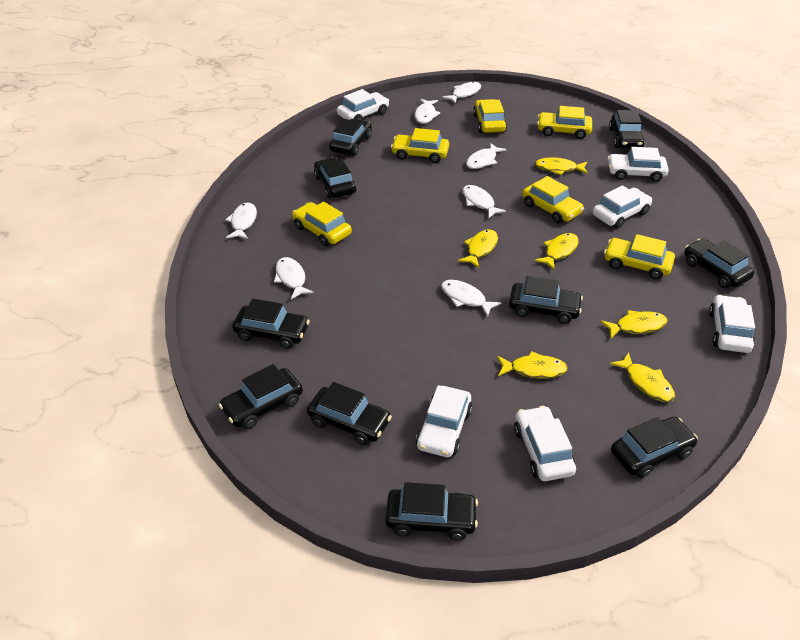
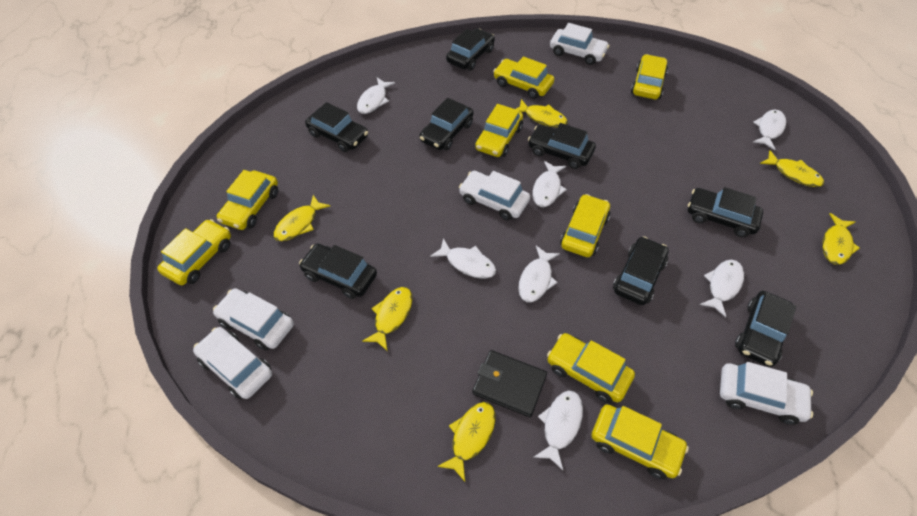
black car: [219,364,303,429] [232,299,310,349] [307,382,392,445] [314,157,357,198] [329,119,372,156] [385,482,478,541] [509,276,583,324] [609,110,645,148] [611,417,698,478] [684,238,755,288] = 10 -> [299,244,377,299] [305,102,368,152] [419,98,474,150] [446,28,495,70] [528,123,596,169] [613,236,669,305] [688,187,763,237] [735,291,796,367] = 8
black wallet: none = 0 -> [473,350,547,417] = 1
white car: [337,89,389,120] [416,385,473,457] [514,406,576,481] [593,185,652,229] [607,147,669,182] [709,295,755,353] = 6 -> [193,327,272,399] [213,288,294,351] [459,171,530,221] [550,23,609,65] [720,362,813,425] = 5
yellow car: [292,202,352,246] [391,128,449,163] [473,99,507,133] [522,176,584,223] [537,106,592,139] [604,234,675,280] = 6 -> [157,219,231,285] [217,170,278,230] [475,104,523,157] [493,56,554,99] [547,333,635,403] [560,194,610,257] [592,405,689,479] [631,54,668,99] = 8

